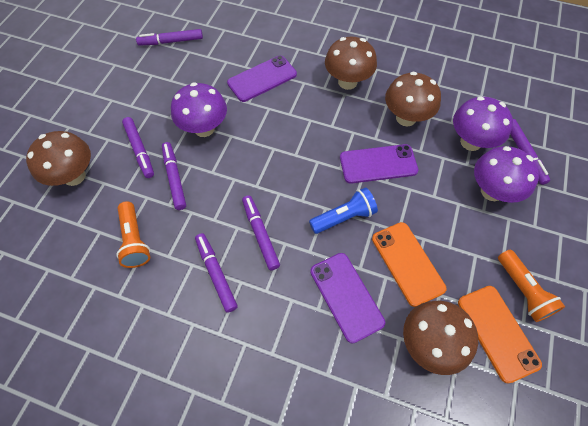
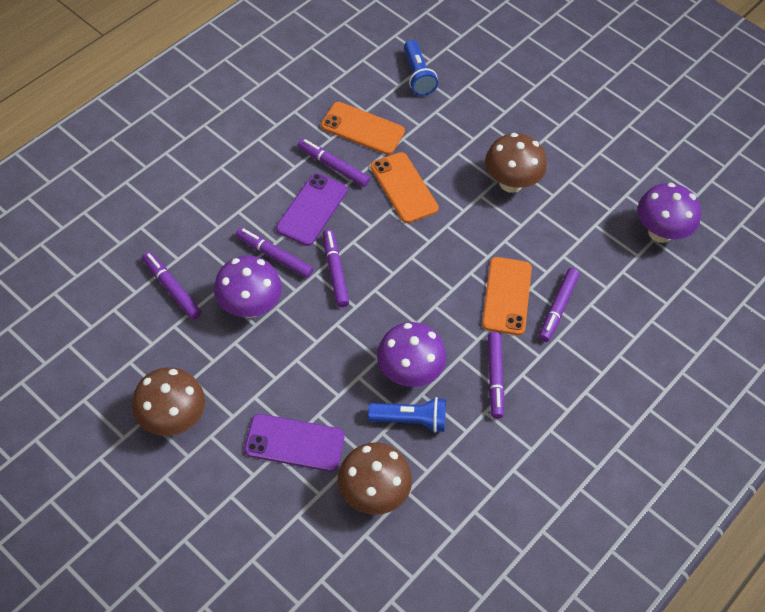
blue flashlight: [309,187,378,234] = 1 -> [368,397,446,433] [404,40,438,96] = 2
brown mushroom: [26,131,91,186] [325,37,377,90] [385,72,441,126] [403,301,478,375] = 4 -> [132,367,205,436] [338,442,412,515] [485,133,547,193] = 3
orange flashlight: [116,201,150,268] [498,249,565,322] = 2 -> none = 0
orange phone: [372,222,447,307] [458,286,542,383] = 2 -> [321,102,405,155] [371,152,439,223] [482,257,532,335] = 3
purple phone: [227,55,297,102] [310,253,385,343] [340,144,419,184] = 3 -> [244,414,345,472] [276,173,347,246] = 2

